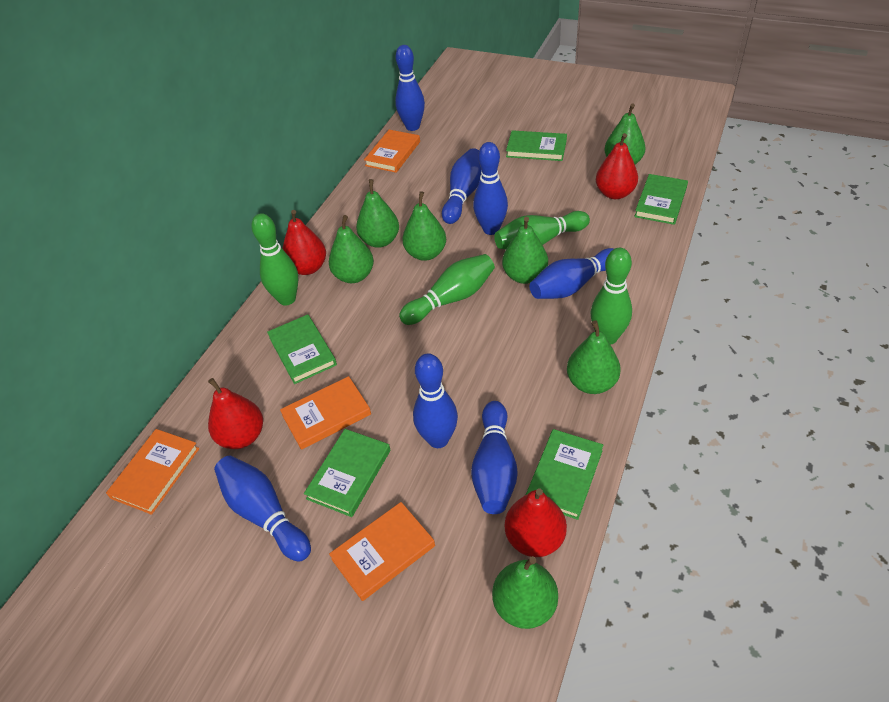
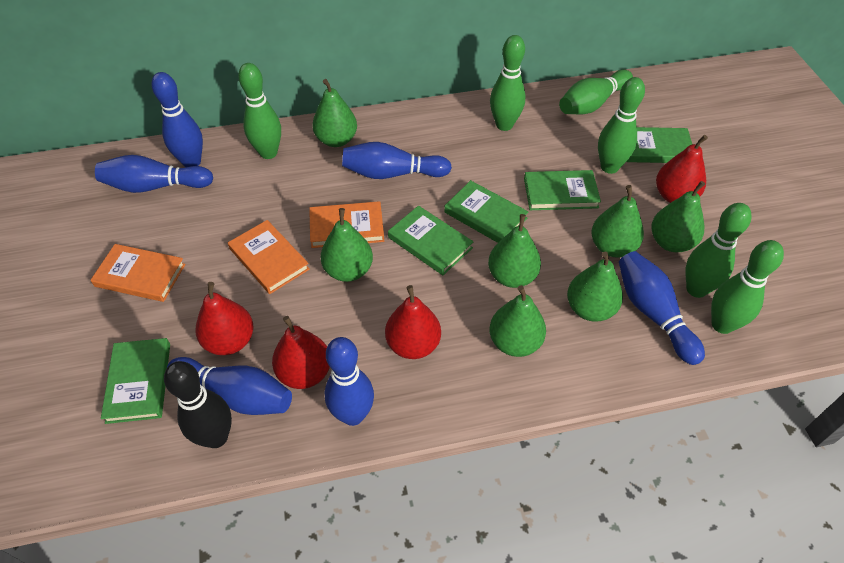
black bowling pin: none = 0 -> [164,361,232,448] = 1
blue bowling pin: [214,456,311,562] [395,45,425,131] [413,353,458,448] [442,148,482,224] [471,401,518,514] [473,142,508,235] [530,248,614,299] = 7 -> [95,155,213,193] [152,72,203,167] [167,357,292,415] [325,337,374,426] [342,142,452,179] [619,251,705,365] = 6
green bowling pin: [251,213,299,306] [399,254,495,325] [494,211,590,249] [591,248,632,345] = 4 -> [238,63,281,159] [490,35,526,131] [559,70,633,114] [598,77,645,174] [686,203,752,298] [711,240,784,334] = 6
orange book: [106,429,199,515] [280,376,371,450] [329,502,435,601] [364,130,420,173] = 4 -> [90,244,185,302] [228,220,310,294] [309,201,384,248] = 3

